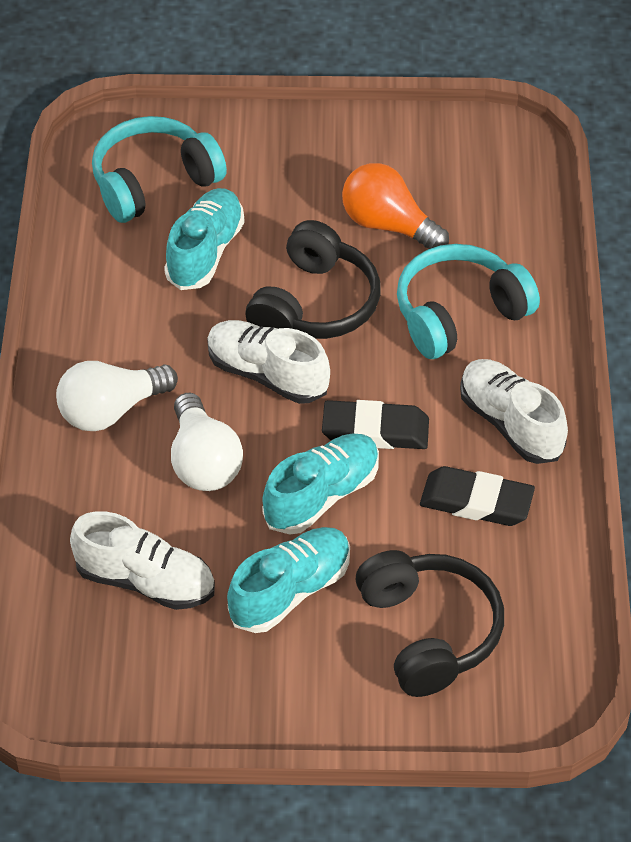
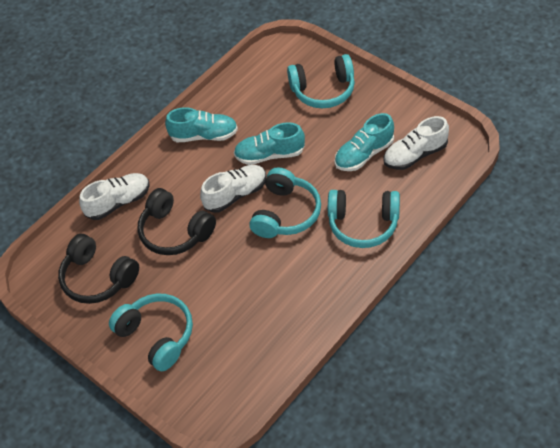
black eraser: [322,400,429,449] [420,466,535,526] = 2 -> none = 0
orange light bulb: [342,163,449,249] = 1 -> none = 0
turquoise headphones: [92,116,227,223] [397,244,540,359] = 2 -> [109,293,193,372] [249,168,321,238] [287,54,355,108] [328,190,400,248] = 4
white light bulb: [56,361,178,431] [171,393,243,491] = 2 -> none = 0

